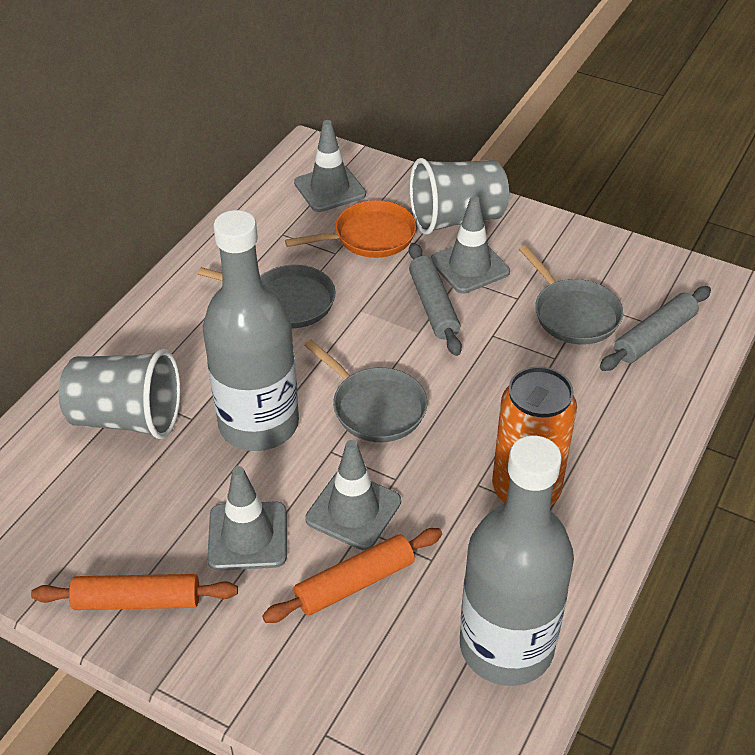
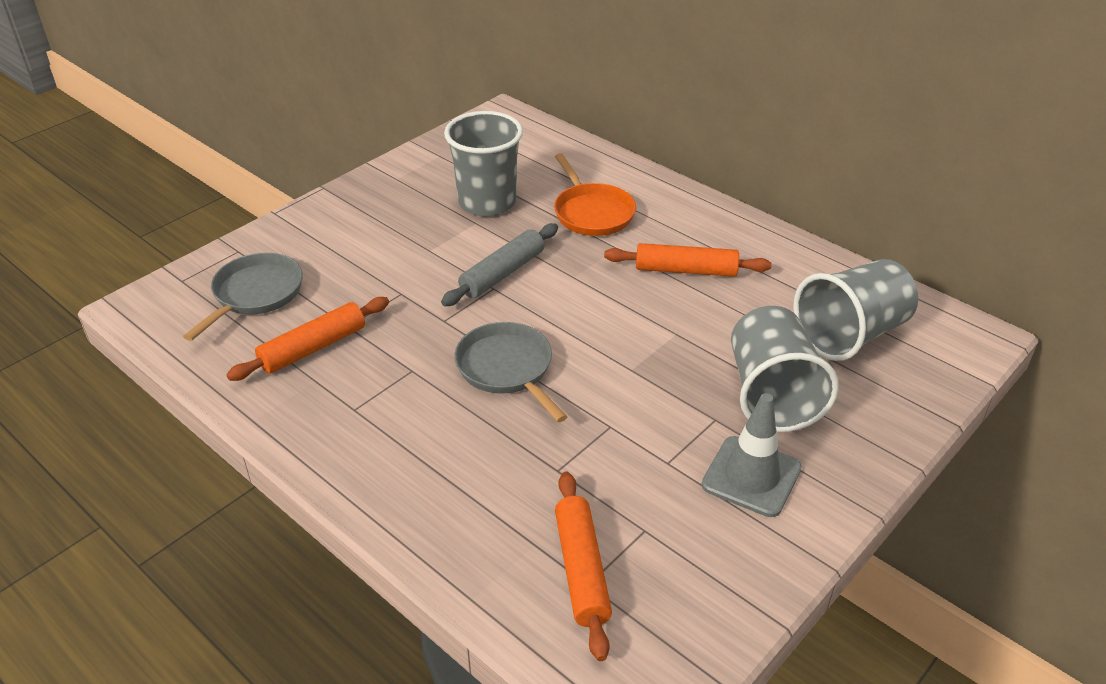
grey bottle: [203,210,299,451] [460,436,574,686] = 2 -> none = 0
grey cup: [58,349,180,439] [410,158,509,235] = 2 -> [444,111,523,217] [731,306,839,432] [793,259,918,361] = 3
grey pan: [198,265,335,329] [304,340,427,442] [519,245,623,345] = 3 -> [183,253,303,341] [454,322,567,422] = 2
grey rolling pin: [409,243,462,356] [600,286,711,371] = 2 -> [441,223,558,306] = 1
grey traffic cone: [207,466,287,570] [294,120,366,212] [305,440,401,550] [431,196,510,294] = 4 -> [702,393,802,517] = 1
orange can: [492,366,577,506] = 1 -> none = 0
orange rolling pin: [31,574,238,610] [262,528,442,623] = 2 -> [226,297,389,381] [555,471,612,661] [604,243,771,277] = 3

